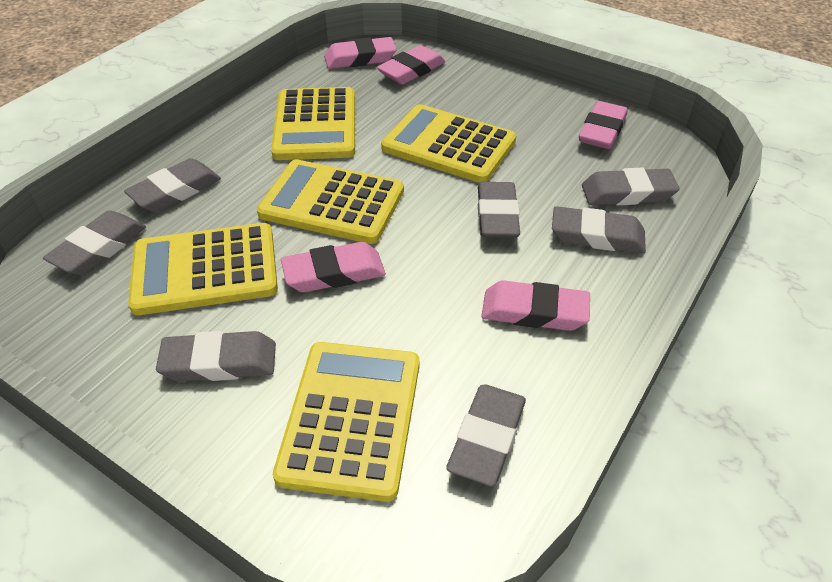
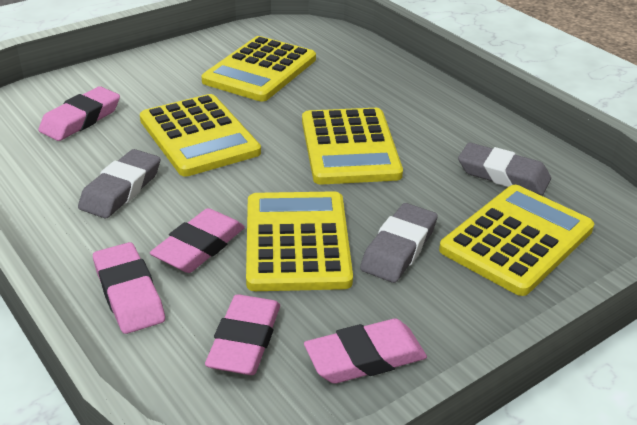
grey eraser: [43,210,146,275] [124,158,221,212] [156,331,276,381] [446,384,526,486] [478,182,520,238] [552,206,646,253] [582,168,680,205] = 7 -> [78,149,160,218] [360,203,438,283] [458,142,551,195] = 3

